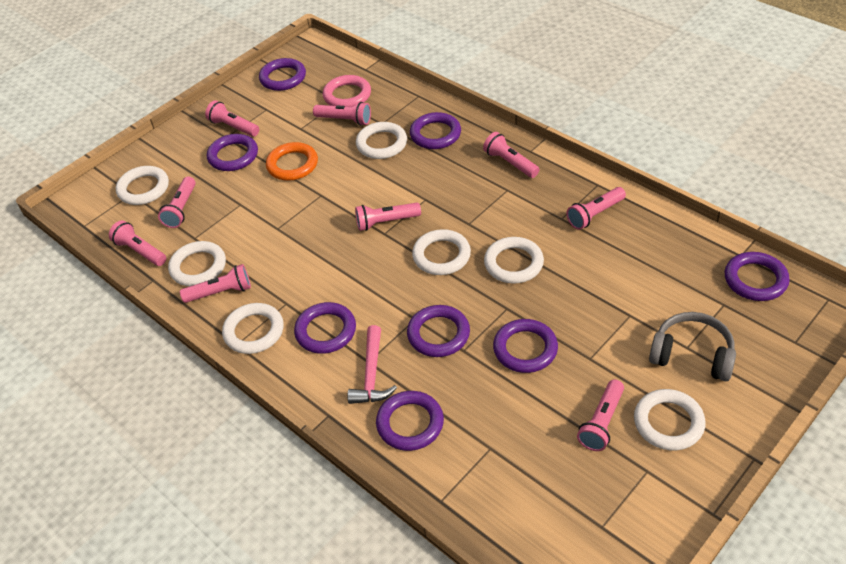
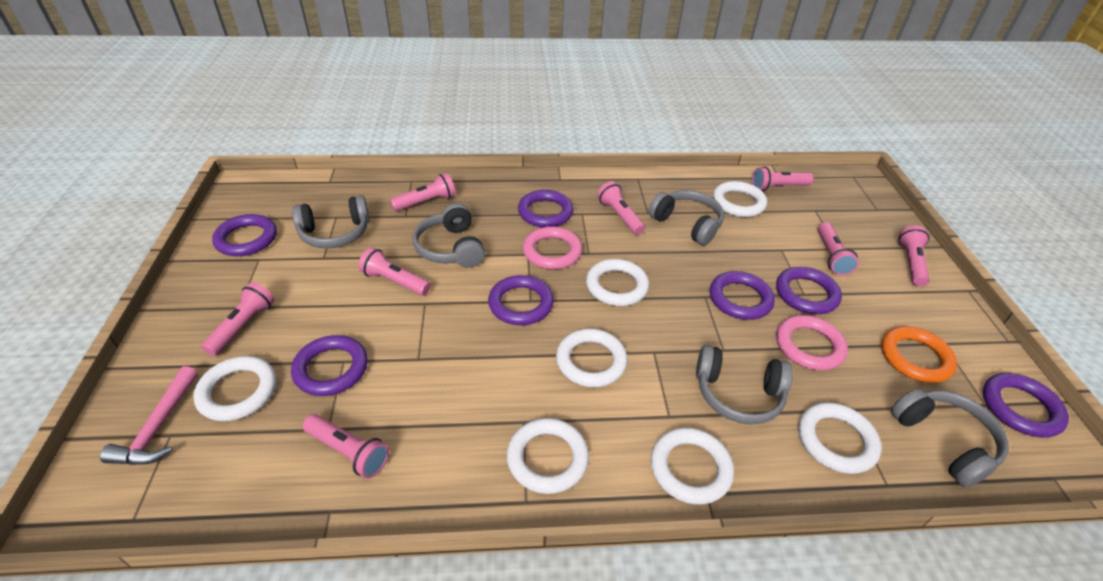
grey headphones: [649,312,736,381] = 1 -> [292,195,370,249] [413,203,485,268] [648,190,724,246] [696,345,793,425] [891,389,1009,488] = 5
pink flashlight: [109,220,166,266] [158,176,196,228] [180,264,251,303] [205,100,259,137] [313,102,371,126] [355,203,421,231] [483,132,539,178] [566,187,626,230] [577,379,624,451] = 9 -> [201,282,274,356] [302,414,389,478] [358,248,431,296] [390,173,456,211] [597,181,645,235] [752,166,814,191] [818,222,859,276] [898,225,929,286] = 8
pink ring: [323,75,371,107] = 1 -> [523,227,582,269] [776,315,848,371] = 2
purple ring: [207,134,258,171] [259,58,306,91] [294,302,356,354] [376,391,444,451] [407,305,470,357] [410,112,461,149] [493,319,558,373] [725,252,790,301] = 8 -> [212,214,277,256] [291,335,368,396] [488,275,554,325] [518,190,573,227] [710,271,775,320] [776,267,842,314] [983,373,1069,438] = 7

